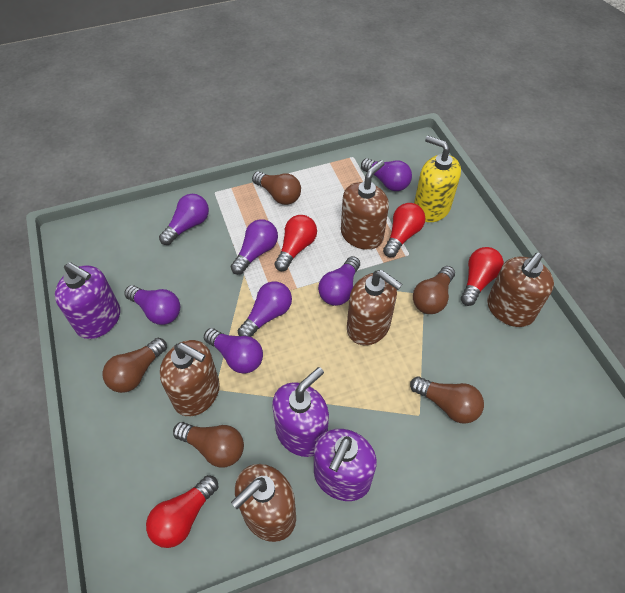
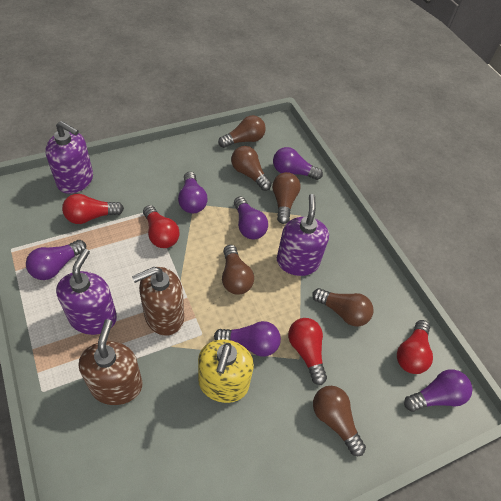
brown light bulb: [103,338,167,393] [173,422,244,468] [252,172,301,205] [410,377,484,424] [413,266,455,314] = 5 -> [218,115,266,148] [222,245,254,295] [231,146,272,191] [272,172,300,224] [312,288,373,327] [313,386,366,456] = 6
brown soap dispenser: [160,340,220,416] [231,464,296,542] [341,160,389,250] [347,270,402,345] [487,253,554,327] = 5 -> [79,319,143,405] [132,267,184,336] = 2
purple light bulb: [124,285,180,325] [159,194,209,245] [204,328,263,374] [230,219,278,275] [238,281,292,337] [318,256,360,306] [361,158,412,191] = 7 -> [26,240,86,280] [178,172,208,213] [214,321,281,357] [234,197,268,239] [273,147,323,180] [404,370,472,412] = 6

